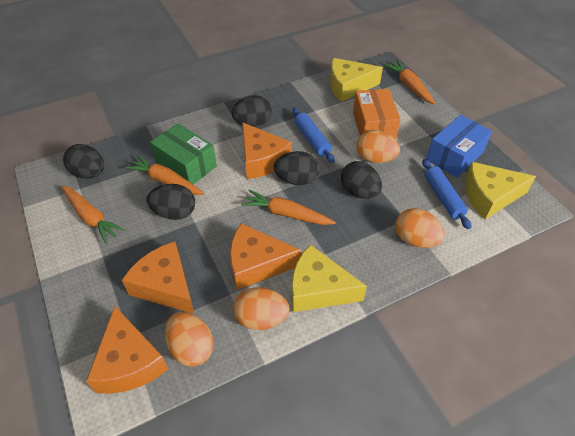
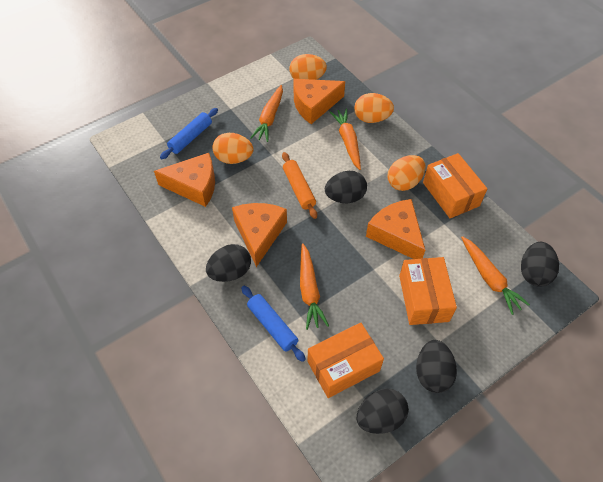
blue box: [426,115,492,178] = 1 -> none = 0
green box: [150,123,217,184] = 1 -> none = 0
orange box: [353,89,401,139] = 1 -> [308,323,384,398] [399,257,457,325] [423,153,487,218] = 3
orange rolling pin: none = 0 -> [282,152,317,219] = 1
yellow cheese: [291,245,367,312] [330,58,383,102] [465,162,536,219] = 3 -> none = 0

